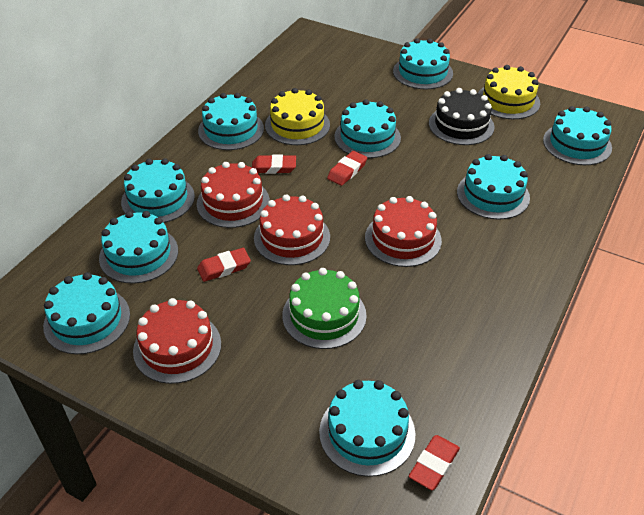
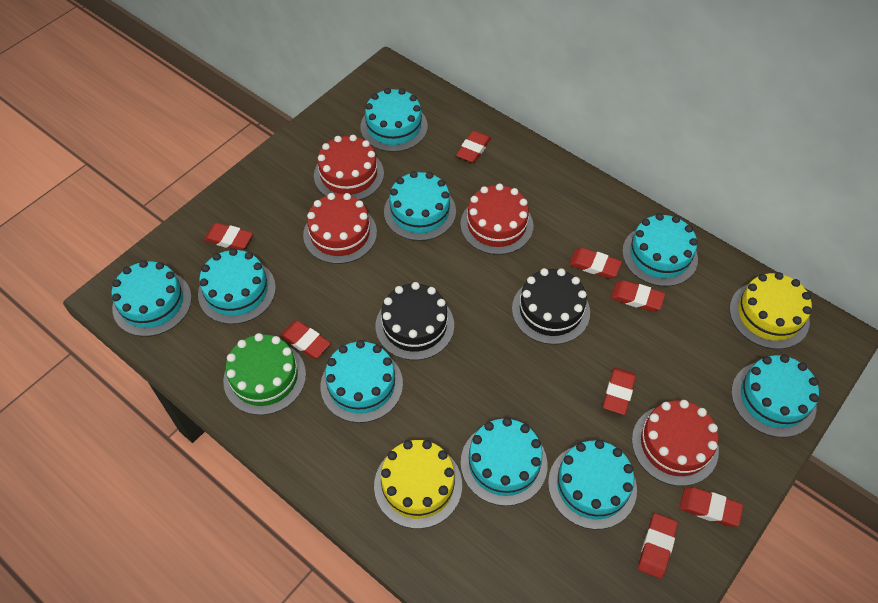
black cake: [429,88,495,145] = 1 -> [376,282,454,360] [512,268,590,345] = 2
red eraser: [197,248,251,282] [252,154,296,174] [327,151,367,186] [409,435,460,490] = 4 -> [204,223,253,250] [280,321,331,359] [456,131,491,163] [569,248,622,279] [603,368,636,415] [611,280,665,311] [638,513,678,579] [679,487,743,527] = 8

